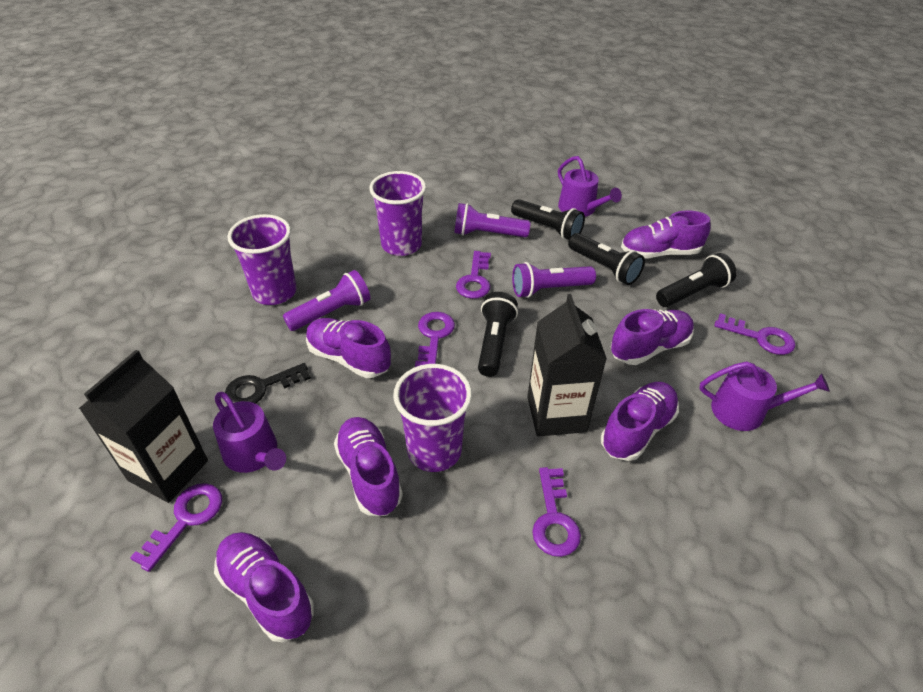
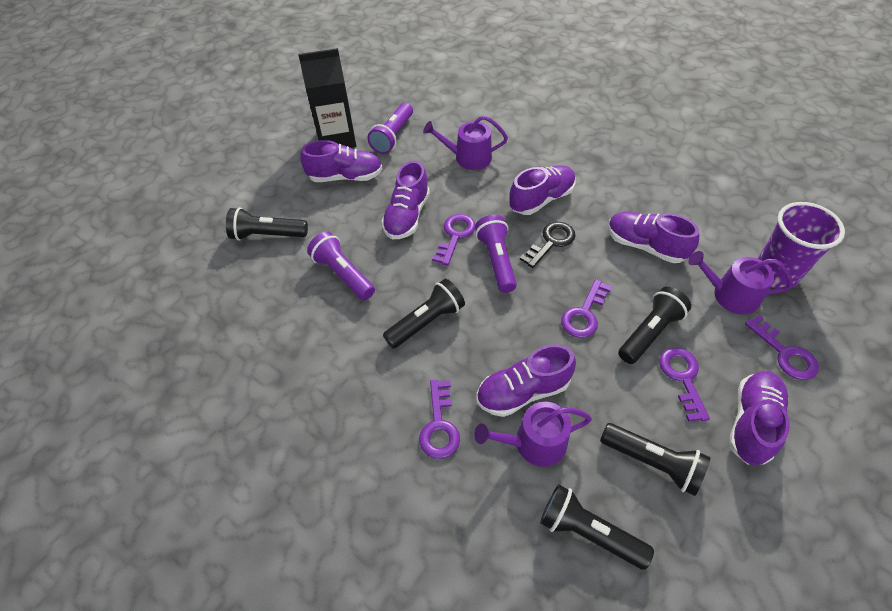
black carton: [79,350,208,503] [527,294,607,436] = 2 -> [298,48,356,148] = 1
black flashlight: [478,292,518,377] [511,199,585,240] [568,233,645,285] [656,253,737,307] = 4 -> [226,207,308,241] [383,279,465,349] [540,484,654,570] [600,423,710,496] [618,287,691,364] = 5
purple cup: [227,214,297,305] [369,171,426,256] [393,364,472,472] = 3 -> [757,202,845,288] = 1

